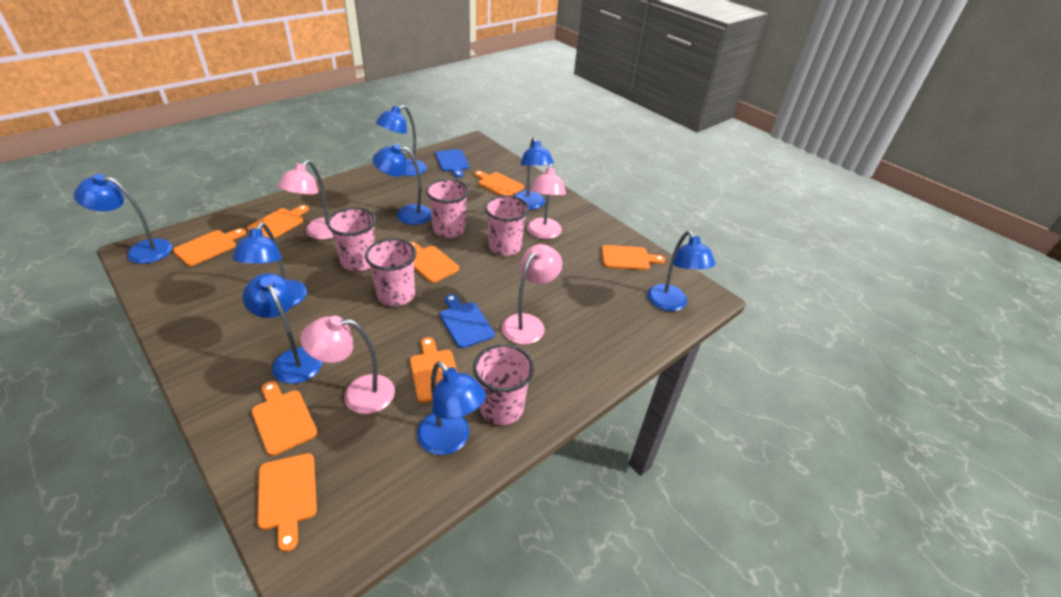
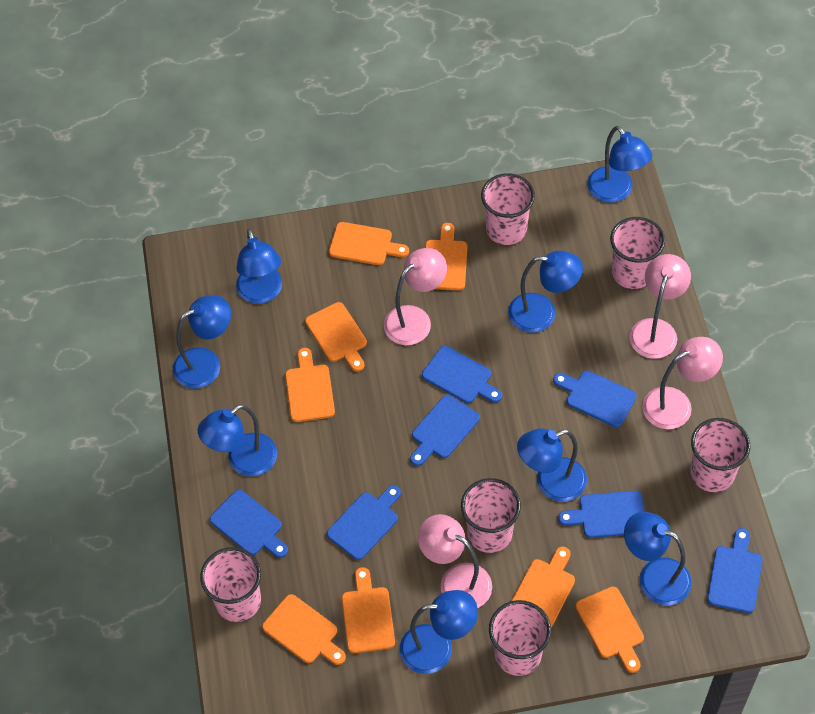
blue cutting board: [435,149,469,178] [440,294,495,348] = 2 -> [210,490,288,558] [327,485,401,560] [410,395,480,466] [422,346,502,403] [553,370,637,427] [558,491,645,538] [707,528,763,613] = 7
pink cup: [327,207,376,272] [365,238,417,306] [426,179,469,238] [473,344,534,425] [485,195,529,256] = 5 -> [200,547,261,622] [461,478,521,553] [481,173,535,245] [489,600,551,676] [610,217,665,289] [690,418,750,492] = 6

